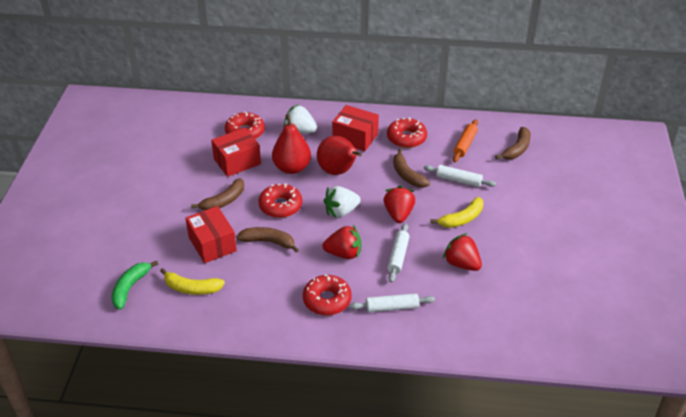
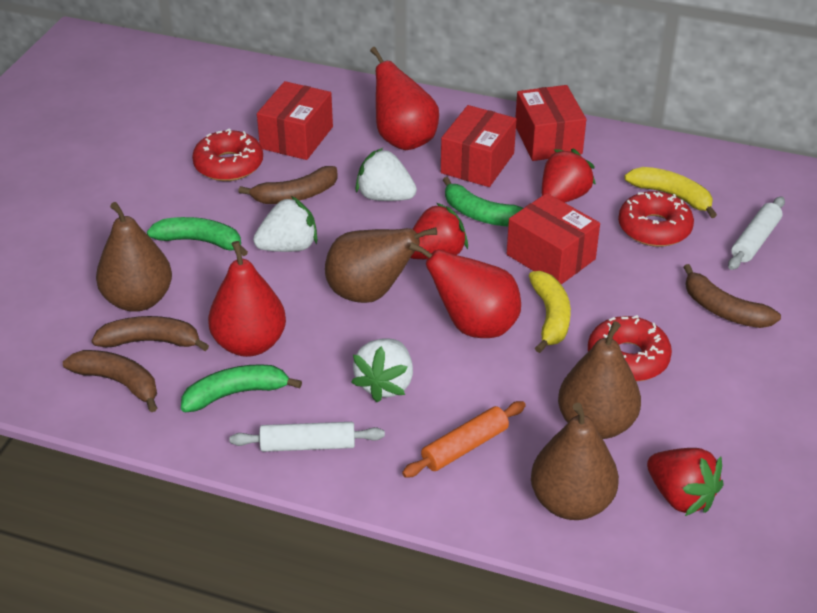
brown pear: none = 0 -> [96,202,172,312] [325,227,437,303] [531,403,619,520] [558,321,641,439] = 4
green banana: [111,261,158,310] = 1 -> [147,217,248,256] [181,364,302,412] [443,177,523,226] = 3
red box: [185,206,237,263] [211,128,261,177] [332,105,379,151] = 3 -> [257,81,333,160] [441,105,516,187] [507,193,600,284] [516,85,586,161] = 4
red donut: [225,112,265,139] [258,183,302,218] [303,274,352,315] [387,118,427,148] = 4 -> [192,128,263,181] [588,315,672,382] [618,191,694,247] = 3
red pear: [272,114,311,174] [317,136,362,175] = 2 -> [208,241,286,357] [370,47,439,150] [409,242,521,338] = 3
white rolling pin: [350,293,435,312] [387,223,410,282] [424,165,496,187] = 3 -> [230,422,385,452] [728,196,785,270] = 2
white strawberry: [284,104,317,134] [324,186,361,218] = 2 -> [253,196,317,252] [351,338,413,402] [355,148,417,201] = 3

